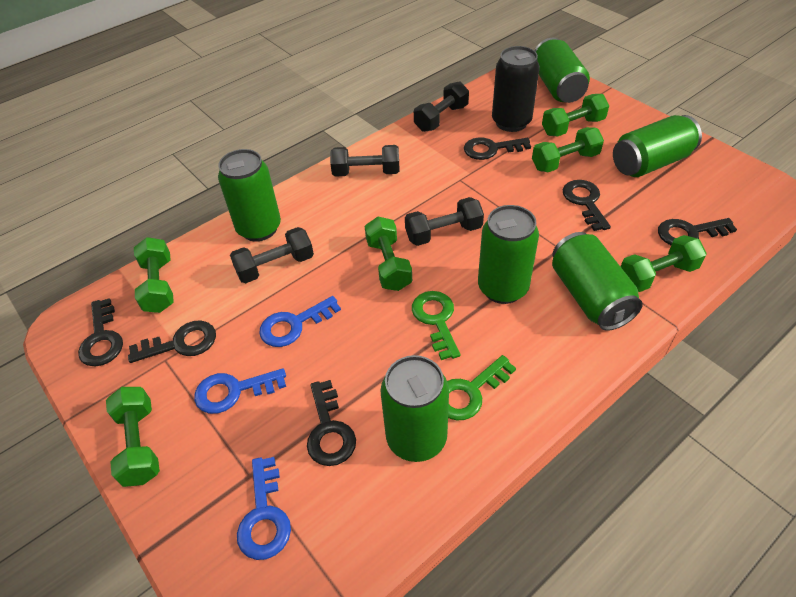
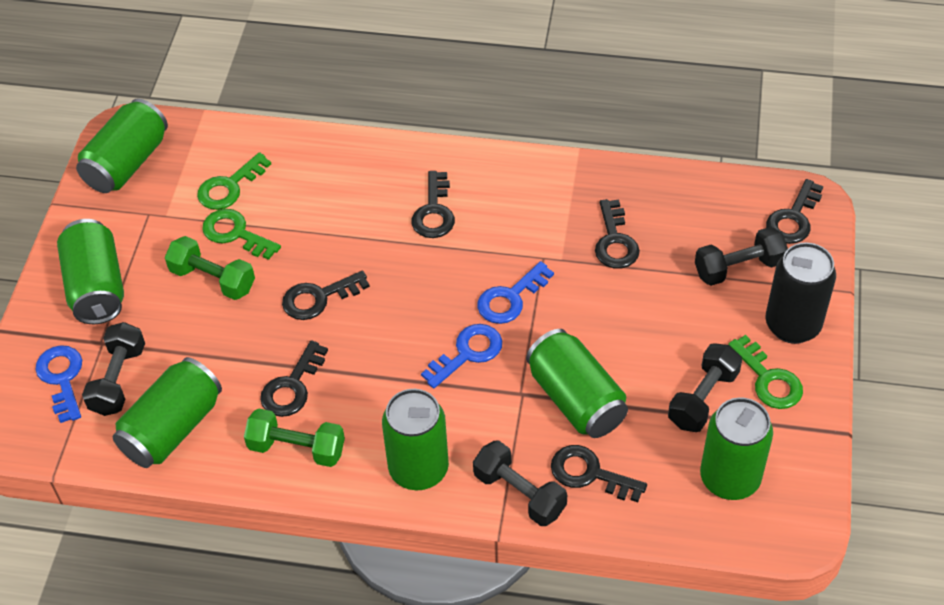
green dumbbell: [106,387,160,487] [134,237,174,313] [365,217,412,291] [532,127,604,172] [542,94,609,136] [621,235,707,292] = 6 -> [165,236,255,300] [244,408,345,467] = 2
green key: [412,291,461,360] [447,355,516,420] = 2 -> [197,152,271,210] [202,209,281,260] [728,335,803,409] = 3

